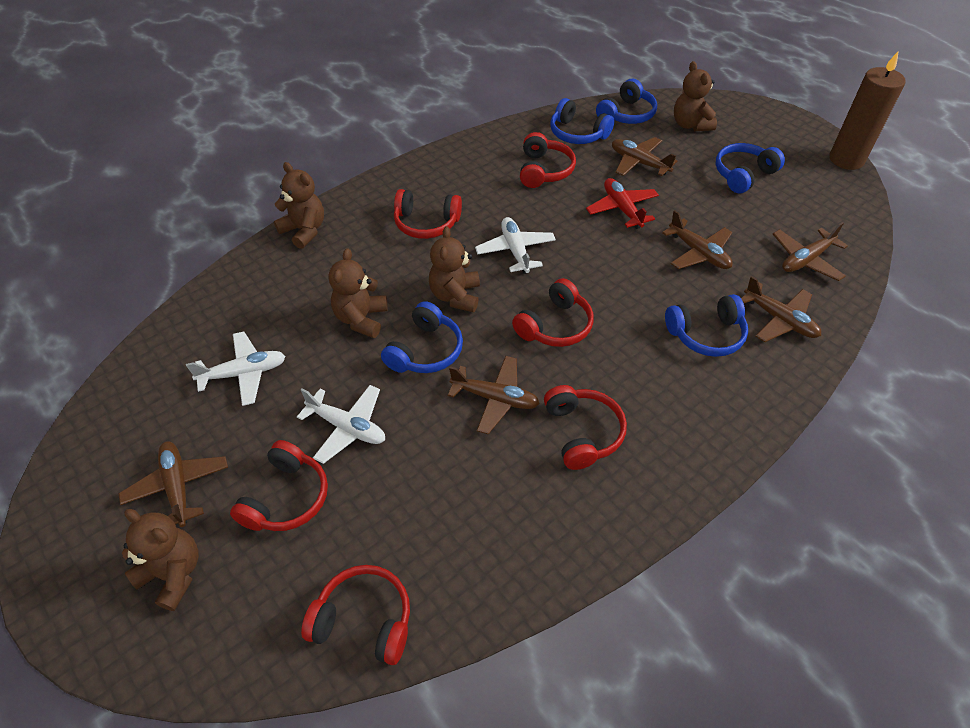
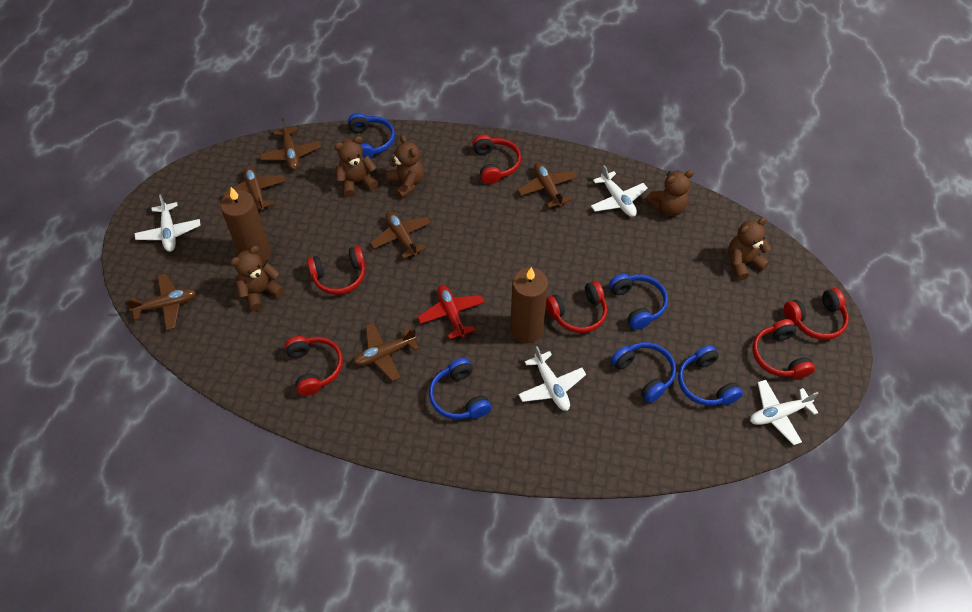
brown candle: [829,52,906,170] = 1 -> [220,187,271,264] [510,267,548,343] = 2
white plane: [186,331,286,406] [297,385,385,464] [475,217,556,274] = 3 -> [135,194,201,252] [518,346,586,411] [591,165,648,217] [750,380,819,445] = 4

